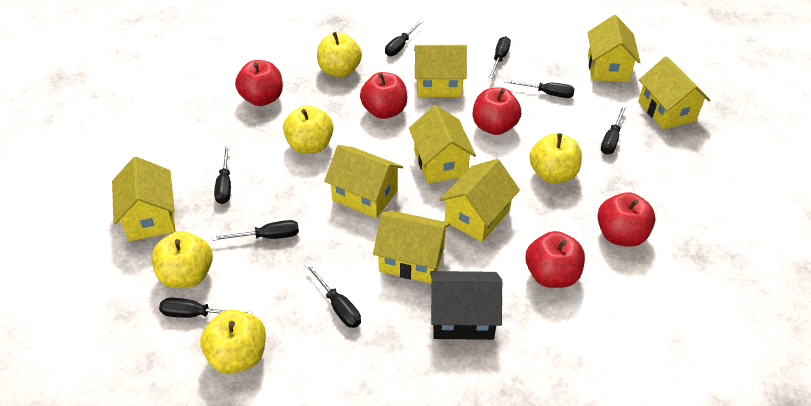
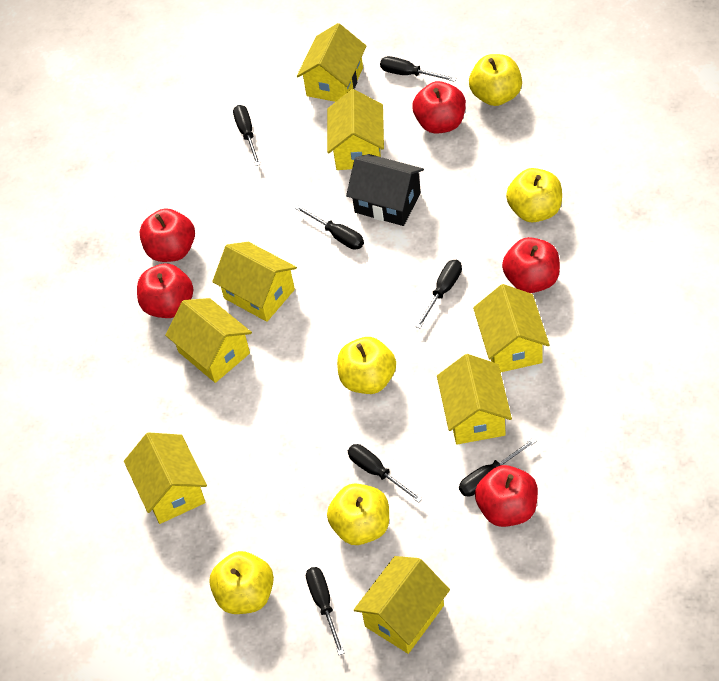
black screwdriver: [159,298,253,318] [212,220,299,241] [214,145,231,204] [305,263,361,328] [385,20,423,56] [488,36,511,78] [504,79,575,98] [601,106,626,155] = 8 -> [233,105,261,166] [295,205,364,250] [306,567,345,655] [348,444,422,503] [380,56,456,82] [415,260,462,328] [459,438,537,497] = 7

